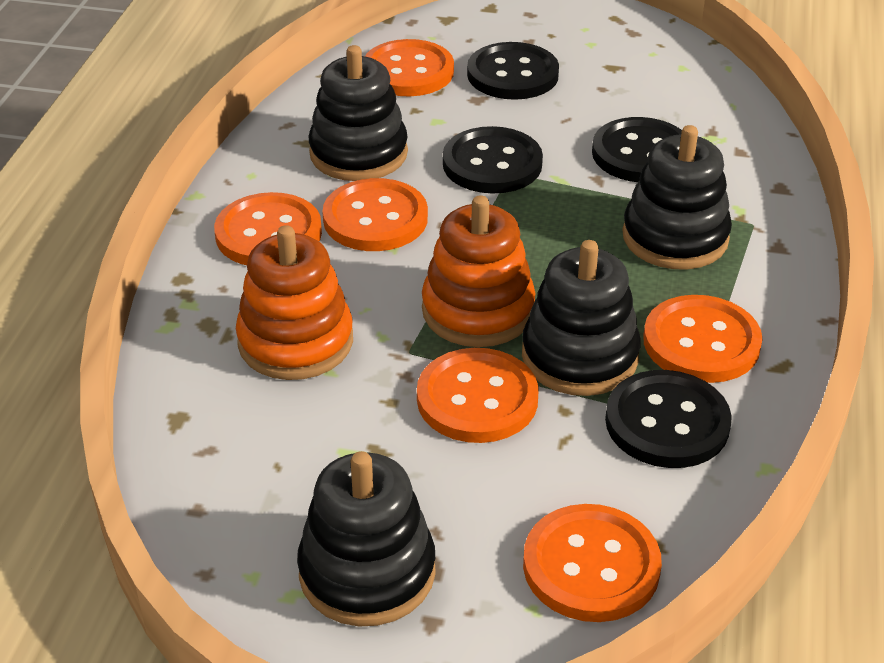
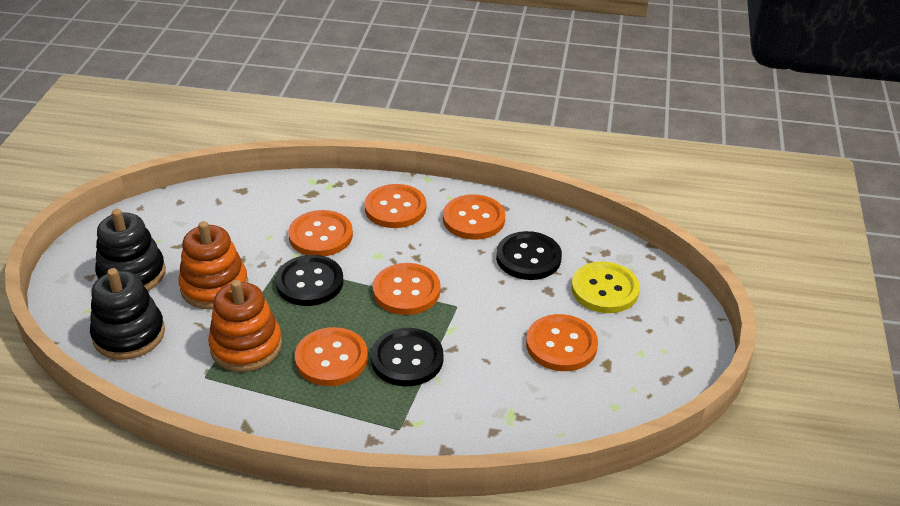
black button: [443,126,543,194] [467,42,559,100] [592,117,682,182] [605,370,732,468] = 4 -> [275,255,343,306] [371,328,443,386] [496,231,562,280] = 3
black stacking toy: [297,451,436,626] [309,45,408,181] [522,240,641,396] [622,125,732,269] = 4 -> [90,268,165,360] [95,209,166,291] = 2
yellow button: none = 0 -> [571,262,640,313] = 1

